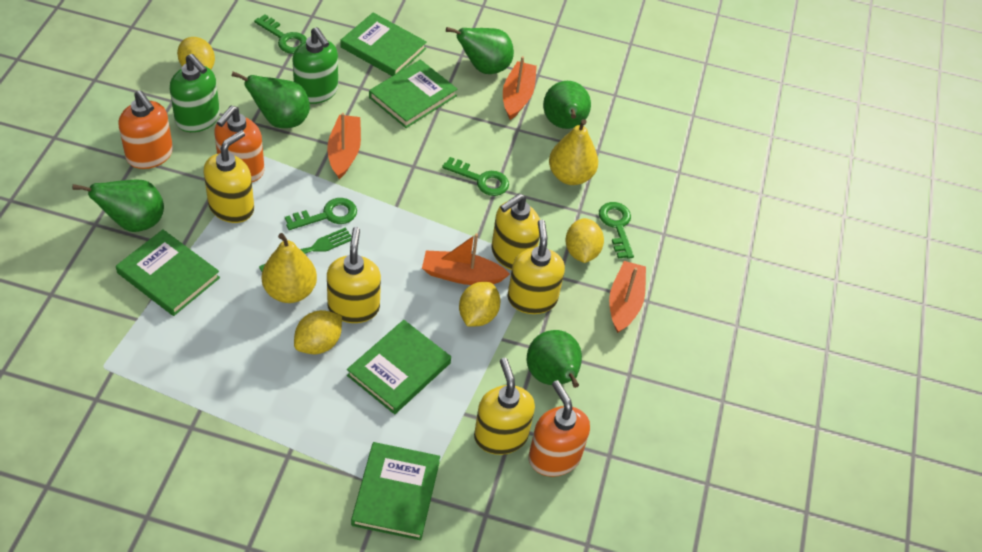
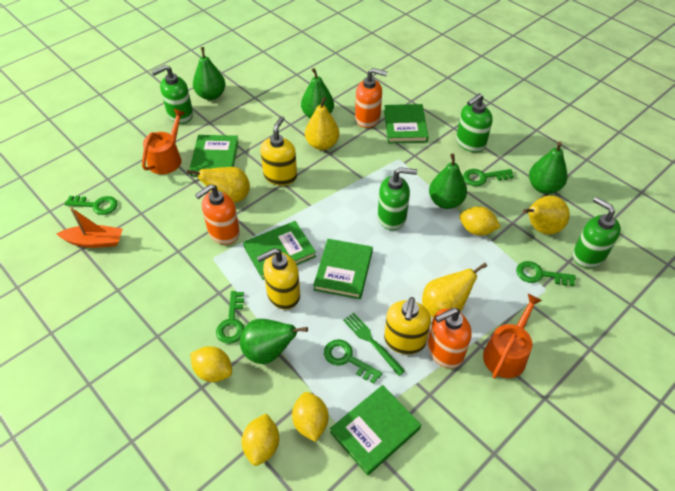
green key: [254,14,307,54] [285,198,357,230] [442,157,509,196] [599,202,634,259] = 4 -> [65,196,118,215] [216,291,244,344] [324,339,382,384] [463,169,514,186] [516,261,576,286] = 5
green soap dispenser: [170,54,220,132] [292,27,338,104] = 2 -> [151,65,193,124] [377,167,417,230] [456,93,493,152] [573,197,621,268] = 4
orange boat: [327,113,361,179] [422,233,510,285] [503,56,537,120] [609,261,646,333] = 4 -> [57,207,123,248] = 1
orange watering can: none = 0 -> [142,109,186,174] [483,294,543,379] = 2
yellow pear: [262,233,317,303] [549,119,598,185] = 2 -> [187,167,250,203] [305,97,340,150] [422,263,487,318] [523,196,570,235] = 4
yellow soap dispenser: [203,130,254,223] [327,227,381,323] [474,358,535,455] [492,193,540,270] [508,220,565,314] = 5 -> [257,248,300,310] [260,116,297,186] [384,297,431,354] = 3

